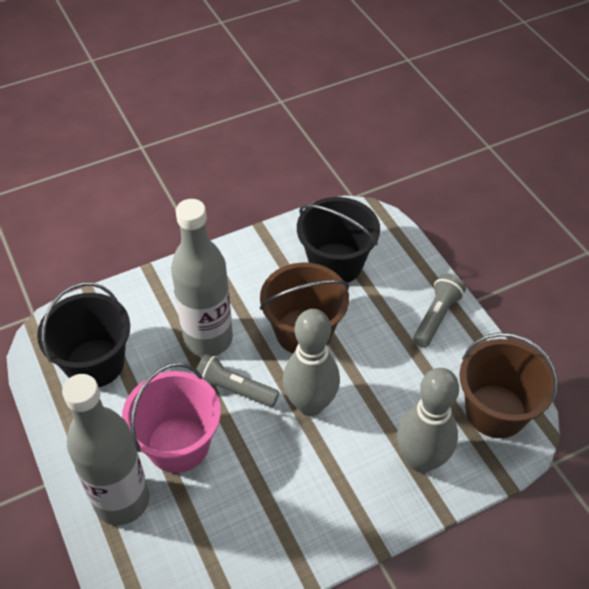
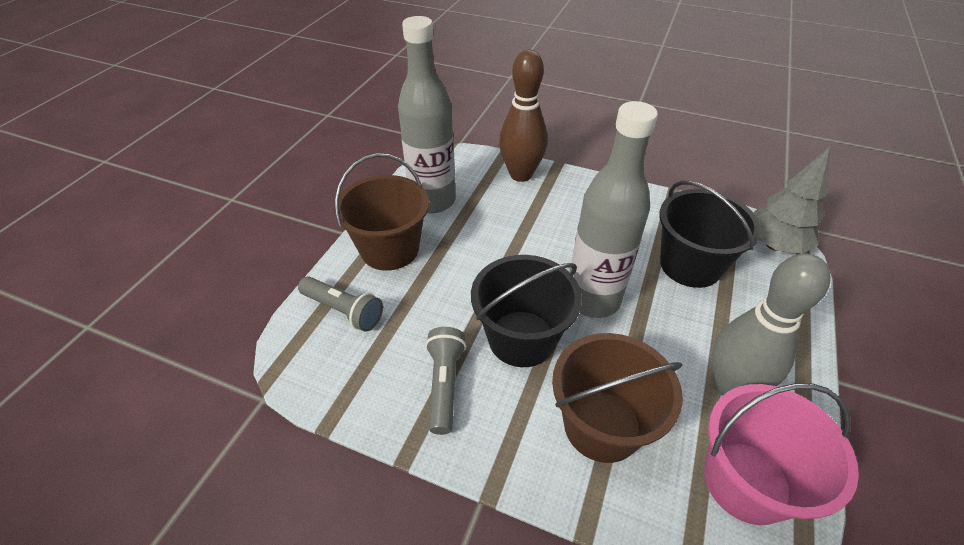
brown bowling pin: none = 0 -> [499,49,548,182] = 1
grey bowling pin: [283,309,340,416] [397,368,459,473] = 2 -> [712,253,831,396] = 1
grey tree: none = 0 -> [754,147,830,254] = 1

